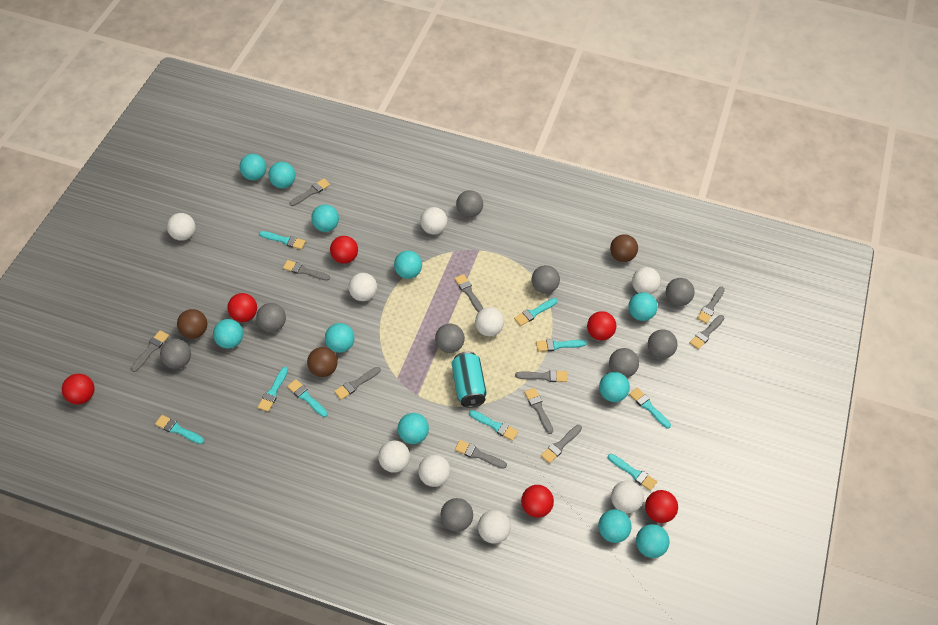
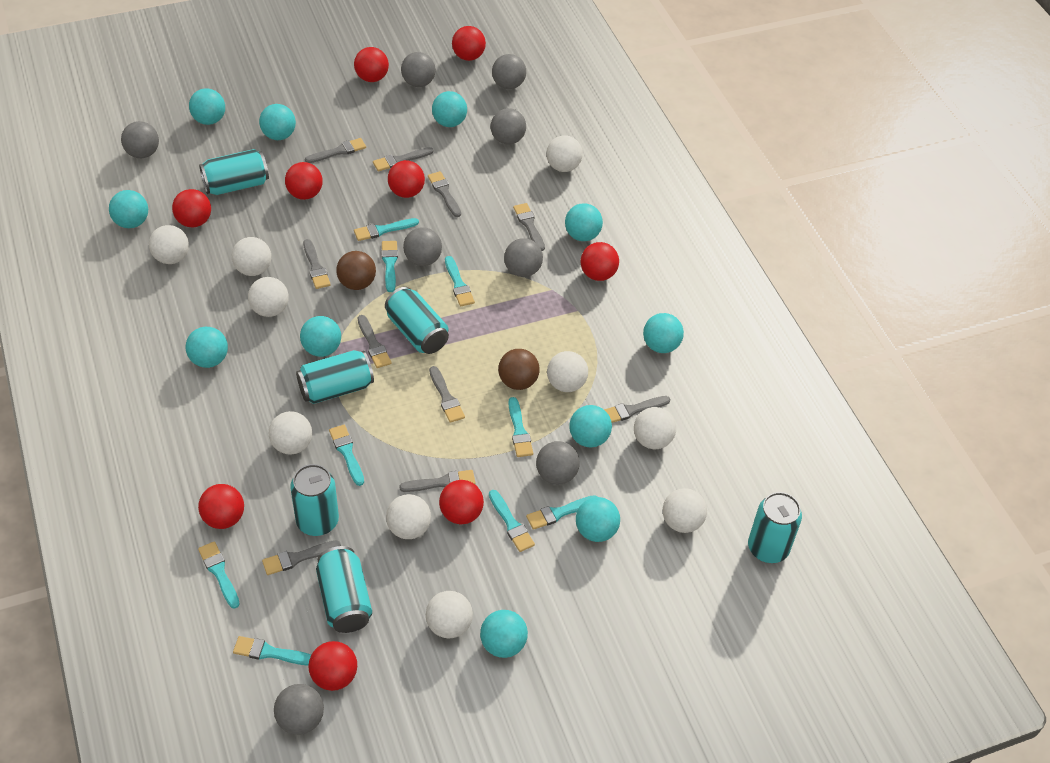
brown ball: [177,309,207,339] [307,347,338,377] [610,234,638,262] = 3 -> [336,251,376,290] [498,349,540,390] = 2
grey ball: [160,339,191,369] [256,303,286,332] [435,324,465,353] [441,498,473,532] [456,190,483,217] [532,265,560,294] [609,348,639,378] [648,329,678,359] [666,278,695,306] = 9 -> [121,121,159,158] [274,684,324,735] [401,52,436,87] [403,227,442,266] [491,108,526,145] [492,54,526,89] [504,238,543,277] [536,441,580,485] = 8
grey brush: [131,330,169,372] [283,260,330,281] [289,179,330,206] [334,367,381,400] [454,274,483,313] [455,440,507,469] [515,370,567,382] [524,388,553,434] [541,425,582,464] [690,315,724,350] [697,287,725,324] = 11 -> [262,540,341,575] [303,239,331,289] [305,138,366,163] [357,315,392,368] [373,147,434,171] [399,470,476,492] [428,171,461,217] [429,366,465,423] [513,203,545,251] [604,396,670,423] = 10
red ball: [62,374,94,404] [227,293,257,322] [330,236,358,264] [521,485,554,518] [587,311,616,341] [645,490,678,523] = 6 -> [172,189,211,227] [198,484,244,529] [285,162,323,200] [308,641,357,691] [354,47,389,82] [388,160,425,198] [439,480,484,524] [452,26,486,61] [581,242,619,281] = 9
turquoise can: [452,352,487,408] = 1 -> [199,149,269,195] [290,464,339,536] [296,350,374,404] [316,546,372,633] [385,287,449,354] [748,492,802,563] = 6
white ball: [167,213,196,241] [348,273,377,301] [378,440,410,473] [418,455,450,487] [420,207,447,235] [475,307,504,336] [478,510,511,544] [611,480,644,513] [632,267,661,294] = 9 -> [149,225,189,264] [232,237,271,276] [248,277,289,317] [269,411,312,455] [386,494,431,539] [426,591,473,638] [546,135,583,172] [547,351,588,392] [634,407,676,449] [663,488,707,533] = 10

